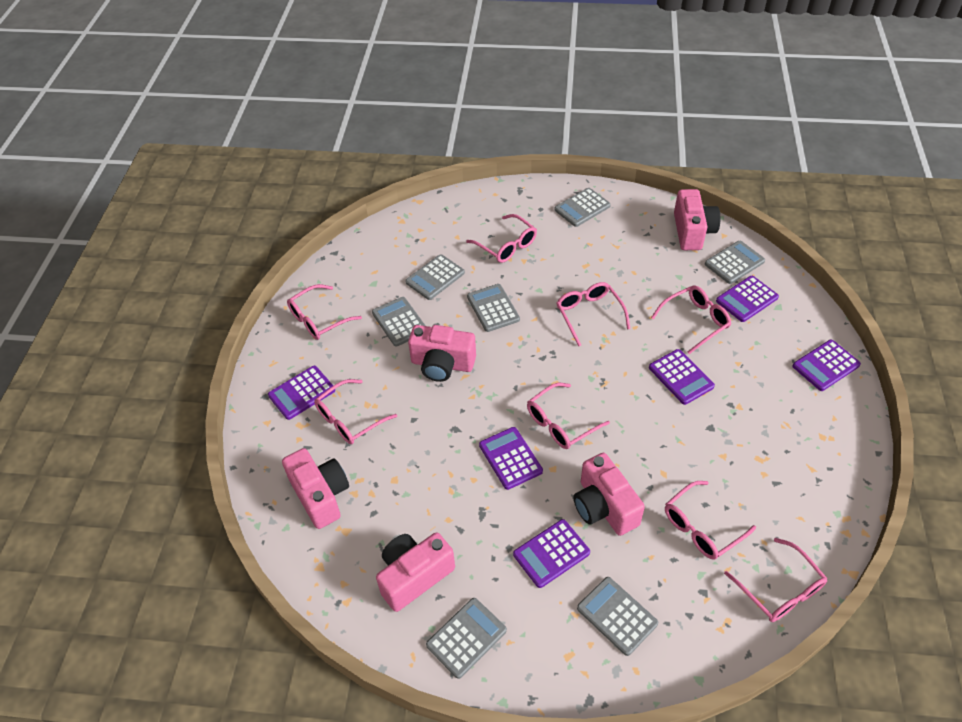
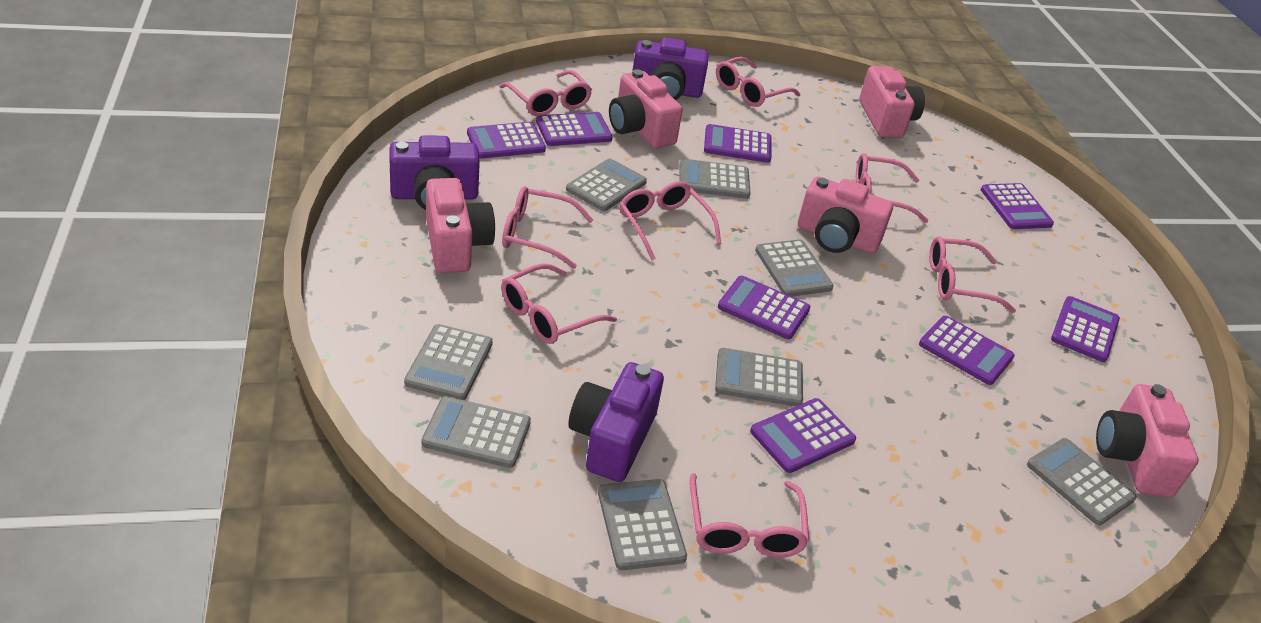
grey calculator: [372,297,426,347] [405,254,465,300] [426,598,507,679] [467,284,520,332] [554,188,611,227] [577,577,658,656] [705,241,765,284] = 7 -> [404,324,493,400] [422,396,531,468] [566,158,647,211] [598,479,687,570] [680,159,751,199] [715,348,803,406] [755,239,834,297] [1027,438,1137,525] = 8
purple calculator: [268,366,335,420] [479,427,543,490] [513,519,590,588] [649,349,715,405] [716,276,779,322] [793,340,861,391] = 6 -> [467,122,546,159] [536,112,613,146] [704,124,772,163] [718,276,810,339] [750,398,856,473] [919,316,1015,385] [981,183,1054,229] [1051,296,1120,362] = 8
purple camera: none = 0 -> [390,135,480,210] [568,362,664,482] [632,37,708,100] = 3

